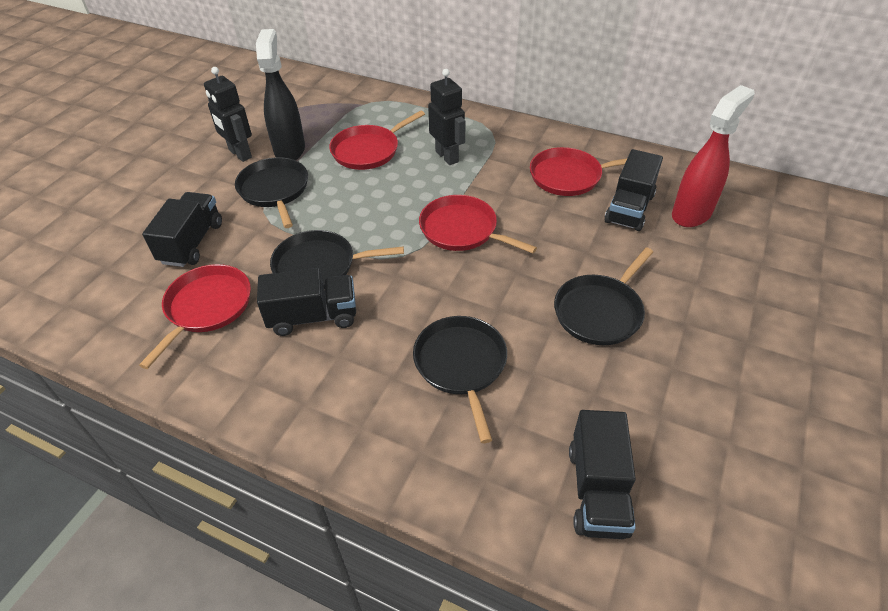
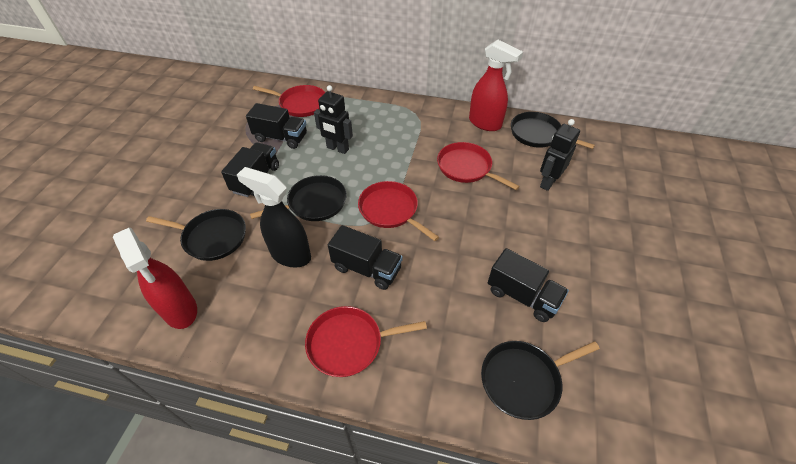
red spray bottle: [672,85,755,227] = 1 -> [113,228,197,329] [469,40,523,131] = 2

